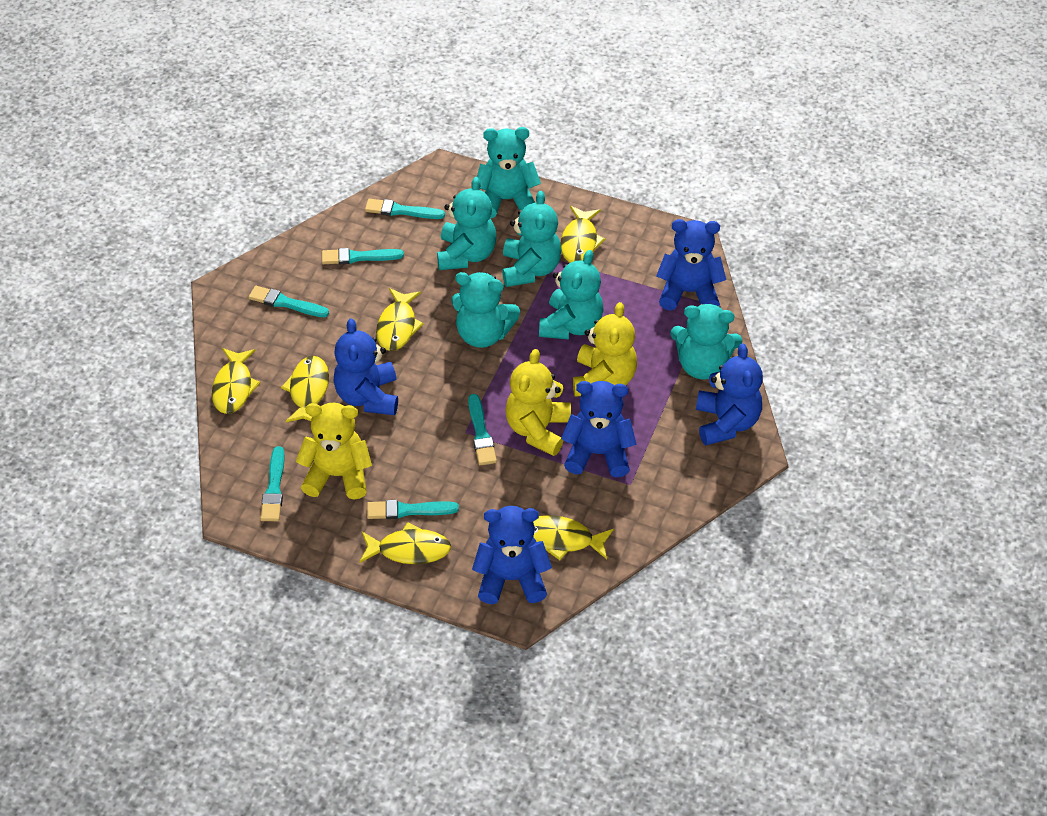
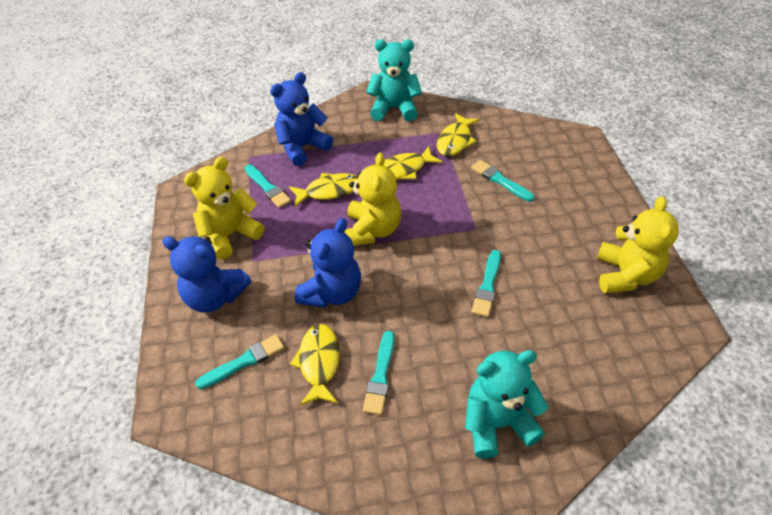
blue teddy bear: [334,318,398,415] [472,506,552,604] [561,381,636,478] [656,219,726,311] [696,343,763,445] = 5 -> [162,236,251,313] [270,72,333,166] [295,218,361,308] = 3
turquoise brush: [249,286,329,317] [260,446,285,521] [322,248,404,264] [365,199,445,219] [367,500,459,519] [468,394,497,465] = 6 -> [195,334,284,389] [245,165,291,208] [363,331,395,415] [471,160,534,202] [471,250,501,317] = 5
turquoise teddy bear: [437,177,496,270] [451,272,520,348] [477,127,541,218] [502,191,561,287] [539,250,604,339] [670,303,742,379] = 6 -> [366,39,422,122] [465,350,548,458] = 2
yellow fish: [212,348,261,414] [281,356,329,422] [360,522,451,564] [376,288,424,351] [533,515,614,560] [561,206,605,263] = 6 -> [289,173,358,207] [290,324,340,406] [383,146,443,179] [437,113,480,156] = 4

